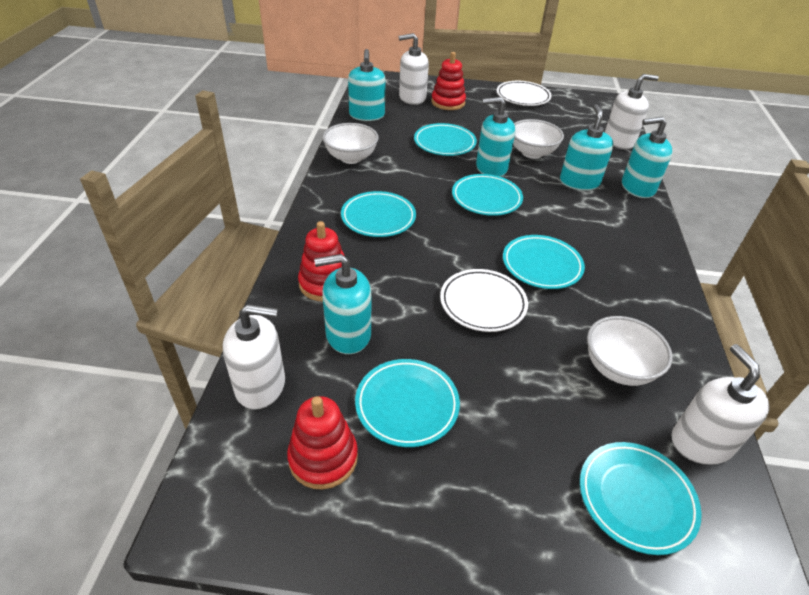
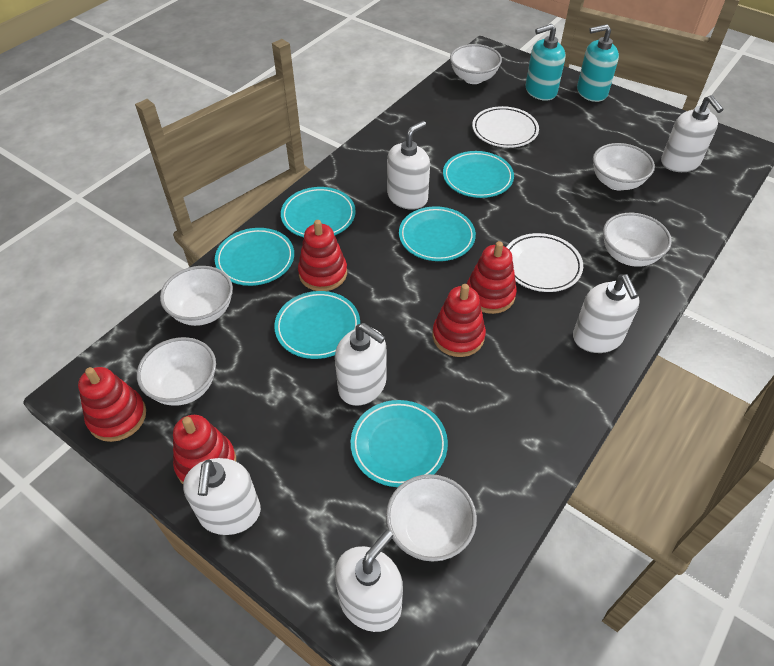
red stacking toy: [287,396,358,490] [298,221,345,301] [431,52,466,110] = 3 -> [78,367,146,442] [173,415,236,484] [298,220,347,291] [432,284,486,357] [467,241,517,314] = 5
turquoise soap dispenser: [314,254,371,354] [348,49,386,121] [476,97,515,177] [560,104,613,191] [622,117,672,198] = 5 -> [526,24,565,101] [577,24,619,102] = 2
white bowl: [322,123,379,164] [513,119,564,159] [587,316,673,386] = 3 -> [137,337,216,406] [160,266,233,326] [386,474,477,562] [450,44,502,84] [593,143,655,190] [603,213,672,267] = 6
white soap dispenser: [223,304,285,410] [399,33,429,105] [605,74,659,149] [672,344,770,465] = 4 -> [183,458,261,535] [335,323,386,406] [335,530,403,632] [387,121,430,210] [573,274,639,353] [661,95,724,172] = 6

